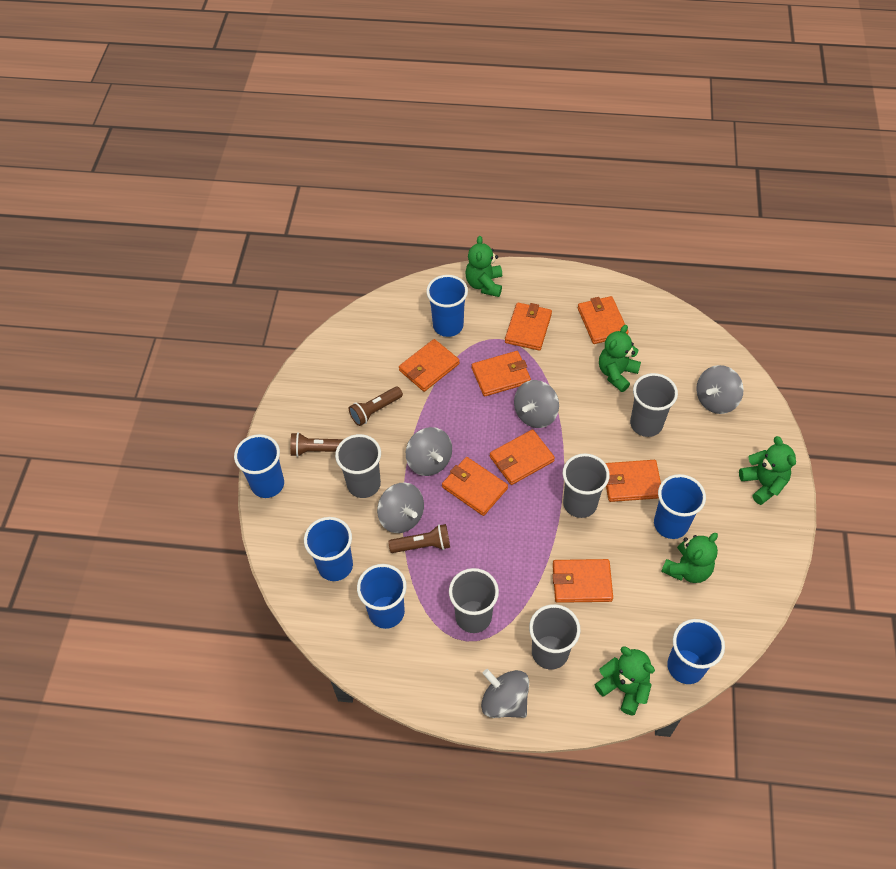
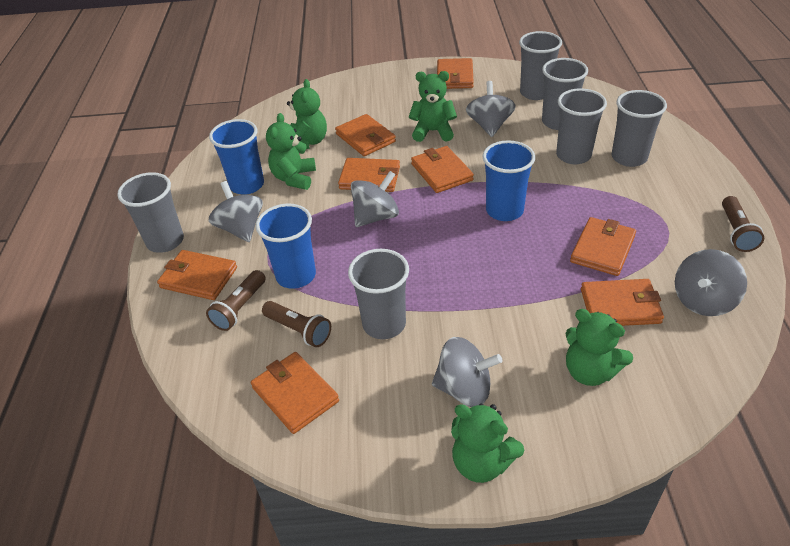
blue cup: [234,434,284,498] [304,517,353,581] [357,564,407,629] [426,275,468,337] [654,474,706,539] [667,619,725,684] = 6 -> [209,119,264,195] [256,203,316,289] [482,140,535,221] = 3
grey cup: [335,434,381,498] [449,568,499,633] [529,604,581,669] [563,453,610,518] [630,373,678,437] = 5 -> [117,172,184,253] [348,249,409,339] [519,31,562,100] [542,58,588,130] [556,88,607,164] [612,90,667,167] = 6

